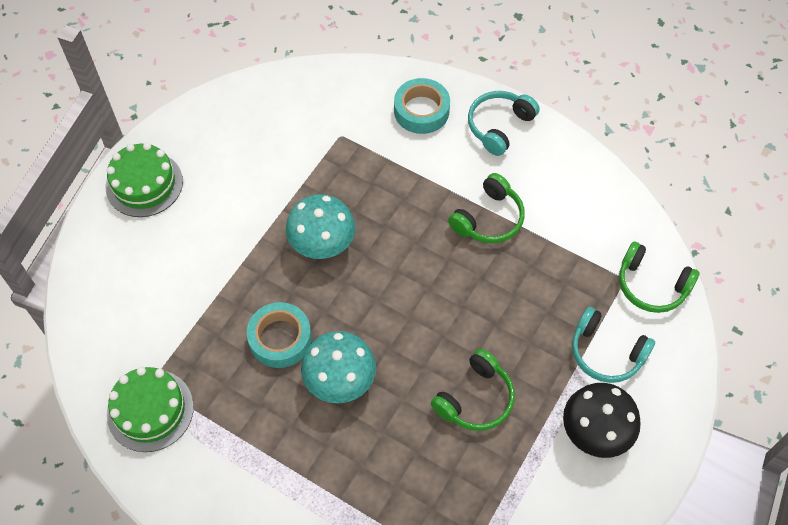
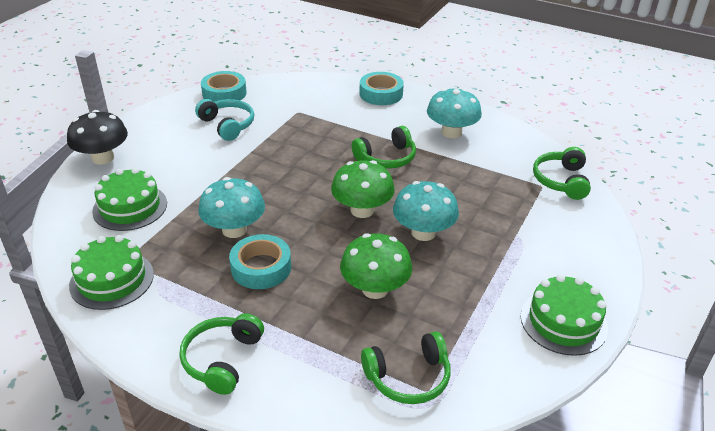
green cake: [106,143,183,217] [107,367,194,452] = 2 -> [69,235,154,310] [92,168,167,231] [521,274,608,356] = 3
green headphones: [431,349,515,431] [448,173,525,243] [619,241,700,313] = 3 -> [179,313,264,395] [352,126,416,169] [361,331,451,404] [533,147,591,200] = 4
green mushroom: none = 0 -> [331,160,395,218] [340,233,412,299] = 2
turquoise headphones: [468,91,540,156] [572,307,655,383] = 2 -> [195,99,254,141] = 1
turquoise mushroom: [286,194,356,259] [301,331,376,403] = 2 -> [198,177,265,238] [393,181,459,241] [427,88,482,138] = 3
turquoise tape: [247,302,312,368] [394,78,450,134] = 2 -> [201,71,247,102] [229,234,291,289] [359,72,404,105] = 3

